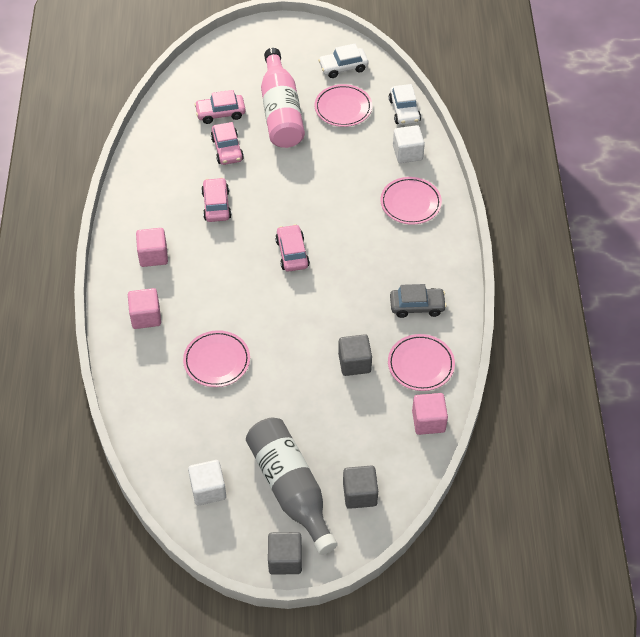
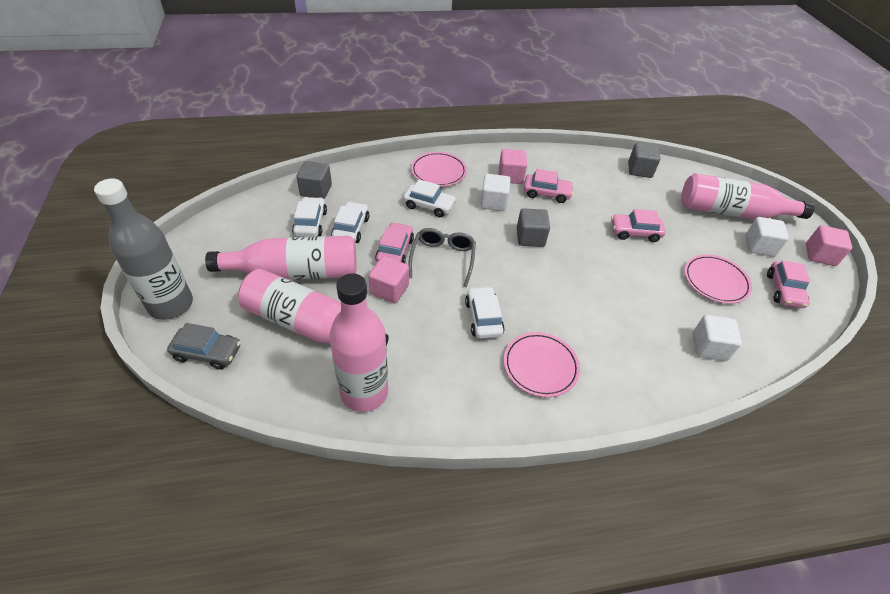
grey glasses: none = 0 -> [408,228,476,287] = 1
pink bottle: [261,48,305,148] = 1 -> [205,236,357,280] [238,269,389,346] [329,274,388,412] [681,173,815,220] = 4
pink plate: [183,330,250,387] [315,84,372,127] [380,177,442,224] [388,334,455,391] = 4 -> [411,152,467,187] [504,332,580,397] [684,254,752,304] = 3
white car: [318,44,368,78] [389,84,421,125] = 2 -> [292,197,327,237] [331,202,369,243] [403,179,457,217] [465,286,505,339] = 4
white cube: [188,460,226,505] [393,125,425,163] = 2 -> [480,174,511,211] [693,315,742,361] [745,217,789,257] = 3

